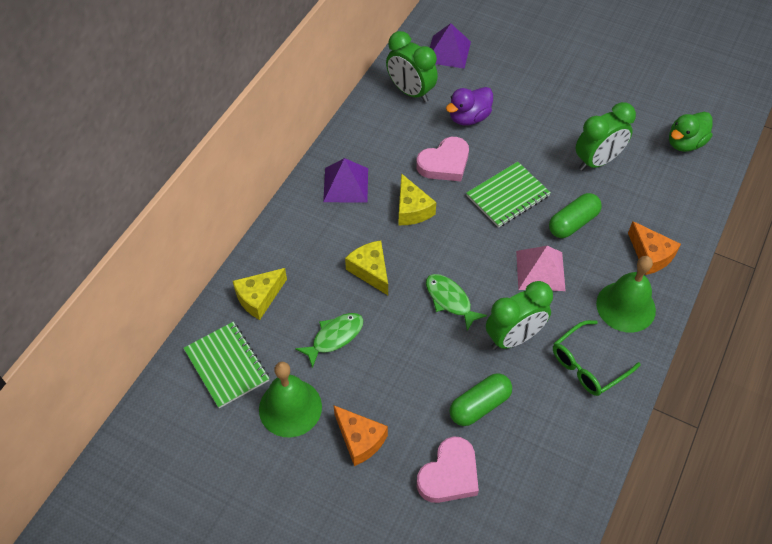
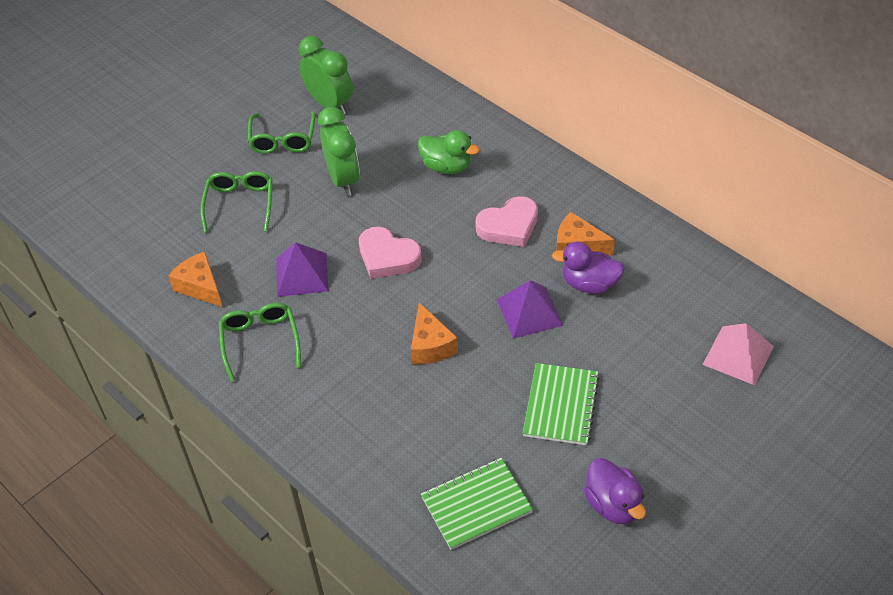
green bell: [259,362,322,438] [596,256,656,333] = 2 -> none = 0
green capsule: [449,373,512,426] [549,193,602,238] = 2 -> none = 0
green clock: [386,31,438,102] [486,281,553,350] [575,102,636,171] = 3 -> [299,36,353,114] [318,107,360,196] = 2
green fish: [295,313,363,368] [426,274,487,331] = 2 -> none = 0
green glasses: [553,320,641,396] = 1 -> [200,171,273,233] [219,303,301,382] [248,111,316,154] = 3
orange cheese: [334,405,388,466] [628,221,681,275] = 2 -> [168,252,223,307] [411,302,458,364] [556,212,615,255] = 3
purple duck: [446,87,493,125] = 1 -> [552,242,625,294] [584,458,646,524] = 2
yellow cheese: [233,268,287,320] [345,240,388,295] [399,173,436,225] = 3 -> none = 0

